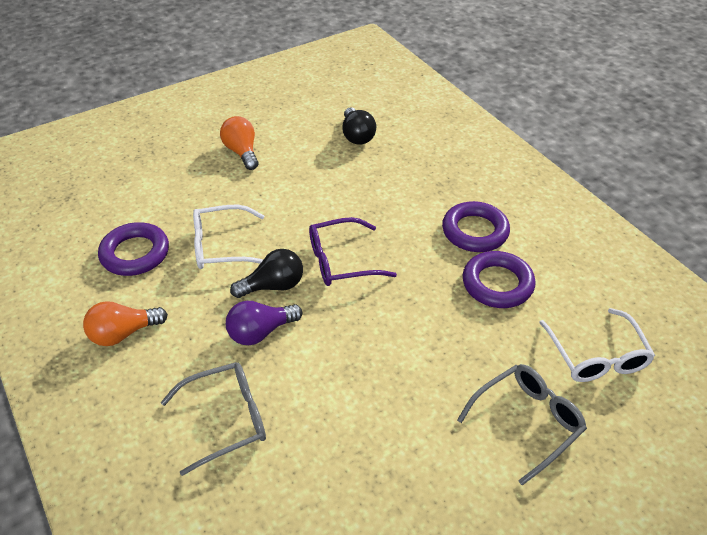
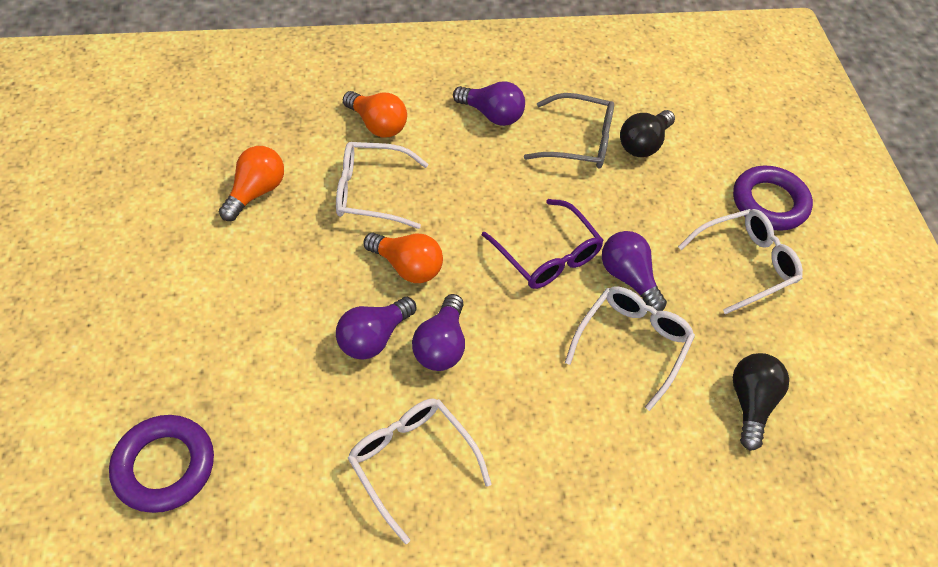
grey glasses: [161,362,266,476] [457,364,587,485] = 2 -> [524,93,614,169] = 1
orange light bulb: [83,301,168,346] [220,116,259,170] = 2 -> [219,146,284,221] [343,91,407,137] [364,232,443,283] = 3
purple light bulb: [226,301,302,345] = 1 -> [336,297,416,360] [412,294,465,371] [453,81,525,126] [602,231,667,311] = 4
purple ring: [98,222,169,276] [442,201,510,252] [463,251,536,308] = 3 -> [109,415,214,513] [733,165,813,231] = 2
white glasses: [193,205,264,269] [539,308,655,382] = 2 -> [336,142,428,229] [348,398,492,544] [565,287,695,411] [678,209,803,314] = 4

